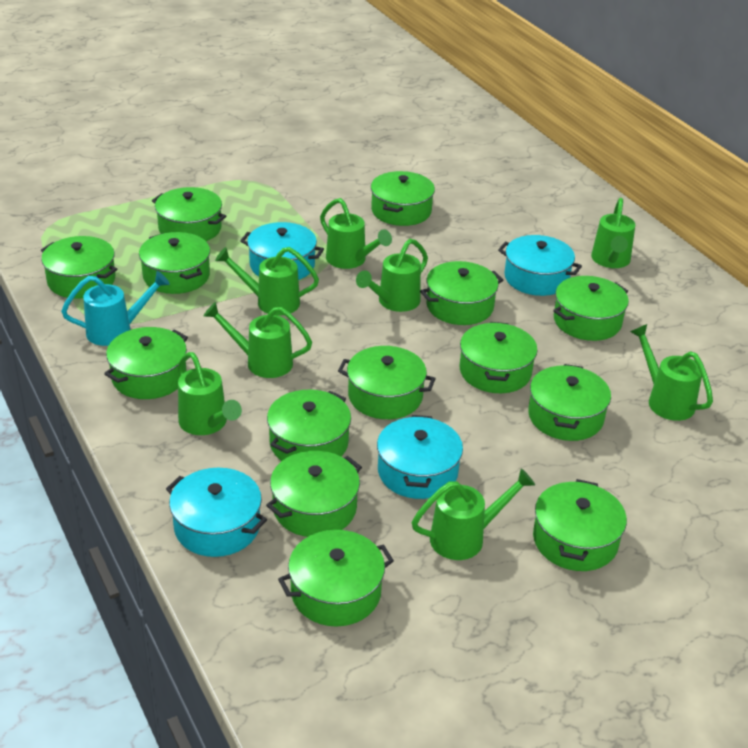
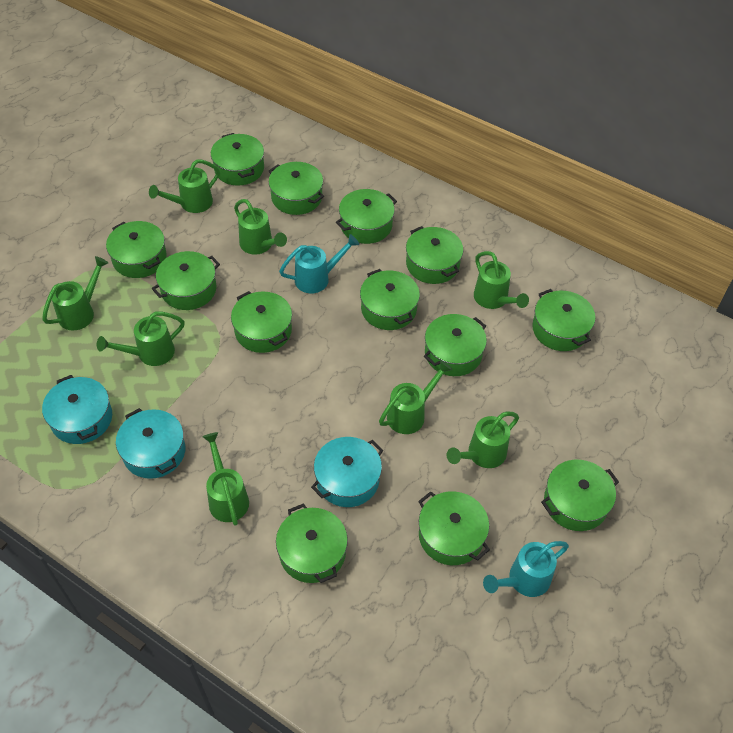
green pot: [41,236,117,299] [104,327,188,399] [139,232,210,294] [152,187,226,241] [266,451,362,537] [267,389,351,461] [278,530,394,626] [338,346,436,419] [371,171,435,226] [420,261,503,325] [460,322,538,393] [528,364,611,441] [533,479,627,571] [553,276,629,341] = 14 -> [106,221,167,278] [152,251,220,310] [211,133,264,186] [231,291,292,353] [269,162,324,215] [276,503,348,583] [336,189,397,244] [360,269,420,330] [406,226,463,284] [418,491,490,565] [424,314,487,376] [532,289,595,351] [541,460,619,531] = 13
turquoise pot: [166,468,267,557] [240,222,324,280] [377,415,463,499] [498,235,582,296] = 4 -> [42,375,112,444] [116,408,185,479] [311,437,383,507] = 3
turquoise watering can: [61,271,170,346] = 1 -> [279,234,359,293] [483,541,569,597] = 2

